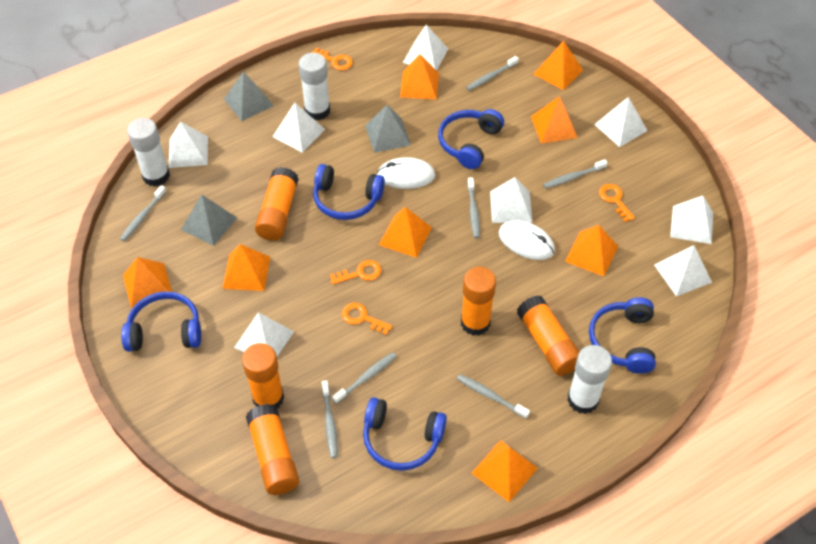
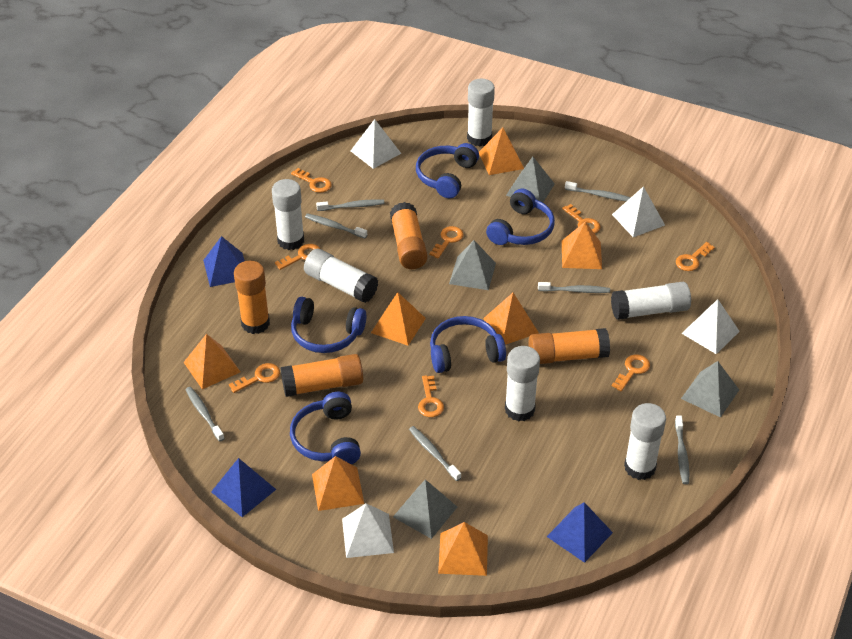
blue pyramid: none = 0 -> [203,236,245,287] [211,458,276,517] [546,502,613,563] = 3
grey pyramid: [181,194,237,246] [224,72,274,121] [365,105,411,153] = 3 -> [393,479,457,539] [449,240,496,290] [506,157,555,202] [681,361,739,418] = 4
orange glue stick: [242,343,284,408] [246,404,299,495] [255,167,299,241] [461,267,496,336] [517,295,580,376] = 5 -> [234,261,270,334] [281,354,363,397] [390,202,428,269] [529,328,610,364] = 4
orange key: [312,48,353,70] [330,260,381,285] [342,303,392,335] [599,184,635,222] = 4 -> [229,363,280,393] [275,244,320,270] [291,168,332,193] [418,375,444,417] [429,226,464,259] [562,204,601,234] [612,354,650,391] [676,242,715,271] = 8
orange pyramid: [123,257,172,308] [222,244,270,291] [379,207,432,258] [400,54,439,100] [472,440,538,502] [531,96,578,144] [534,41,583,90] [565,225,618,276] = 8 -> [184,334,240,389] [312,456,364,511] [371,292,426,346] [438,522,488,576] [479,128,524,175] [483,293,539,345] [562,221,602,269] = 7
white glue stick: [127,118,170,186] [299,53,330,120] [567,345,612,414] = 3 -> [272,179,304,250] [304,249,378,303] [467,79,495,146] [505,346,540,421] [611,282,691,320] [624,403,666,480] = 6
white mouse: [377,157,435,189] [499,220,555,260] = 2 -> none = 0
white pyramid: [169,121,208,168] [234,312,294,356] [272,103,325,153] [403,25,448,71] [490,177,532,223] [594,97,648,147] [654,245,712,296] [670,196,713,244] = 8 -> [342,503,394,558] [351,119,402,169] [612,186,665,237] [681,299,740,354] = 4

